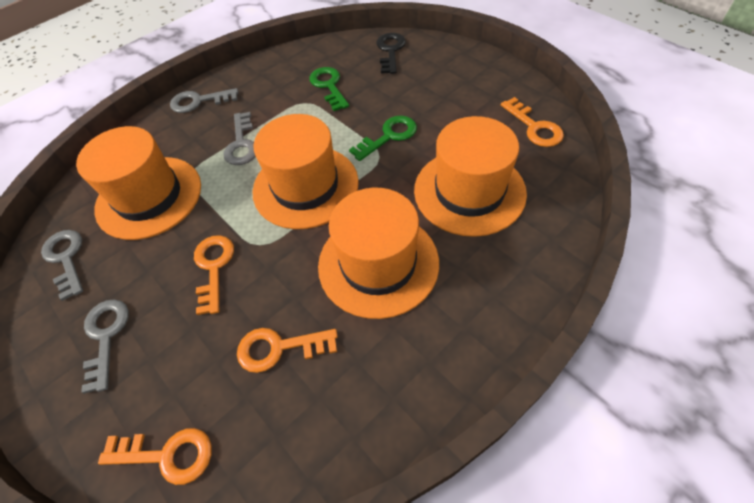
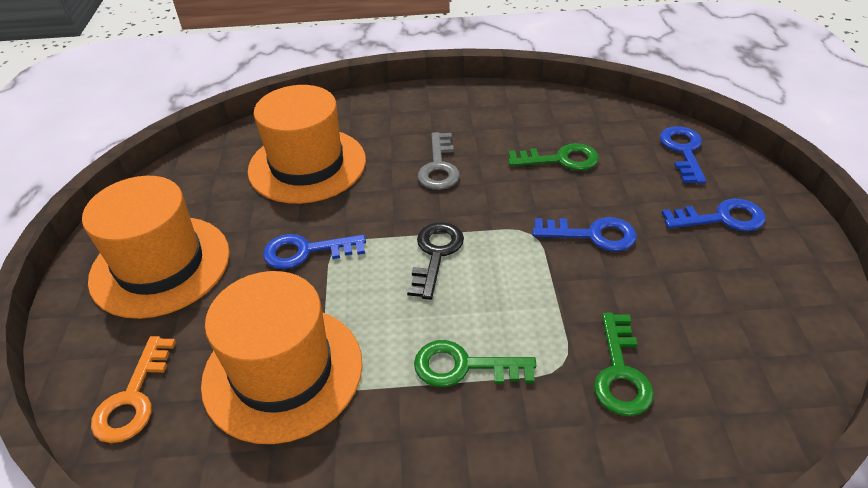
blue key: none = 0 -> [263,234,366,269] [532,217,637,251] [660,126,706,184] [662,199,766,231] = 4
green key: [309,67,349,111] [349,116,417,161] = 2 -> [414,340,536,387] [508,143,599,171] [594,313,654,416] = 3
grey key: [41,230,83,301] [81,300,129,394] [170,88,238,113] [224,112,256,165] = 4 -> [418,132,460,190] = 1
orange hat: [76,126,201,240] [253,114,359,229] [318,188,439,319] [414,116,527,237] = 4 -> [82,176,230,319] [201,271,363,444] [248,85,366,204] = 3
orange key: [98,428,212,485] [194,235,234,315] [237,328,338,373] [501,97,564,147] = 4 -> [91,336,176,443] = 1

